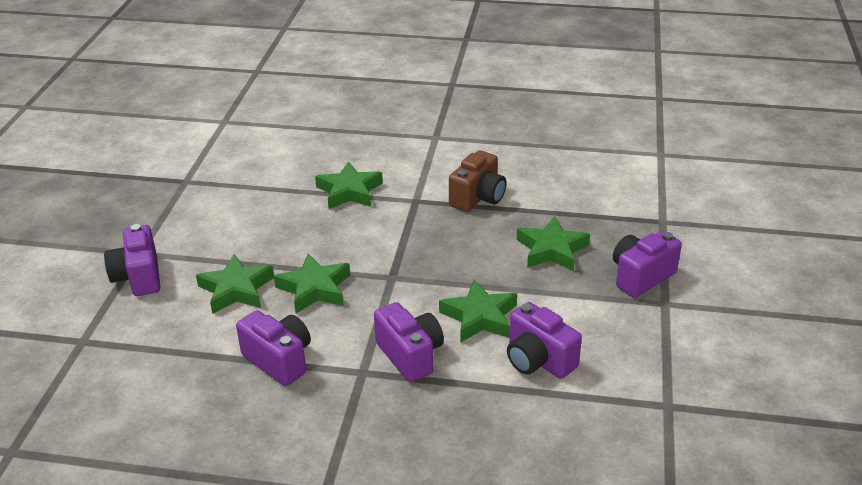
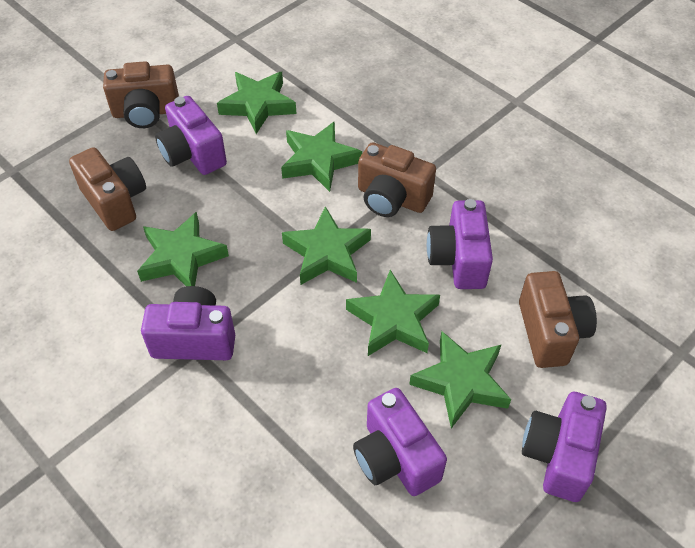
brown camera: [449,150,507,212] = 1 -> [69,147,146,231] [103,61,179,128] [358,142,436,217] [519,271,597,368] = 4
green star: [196,254,274,314] [274,254,350,313] [315,161,383,209] [439,279,517,343] [517,216,590,271] = 5 -> [137,212,229,286] [217,72,296,134] [281,121,362,192] [282,206,371,285] [346,270,440,356] [409,331,511,428] = 6

